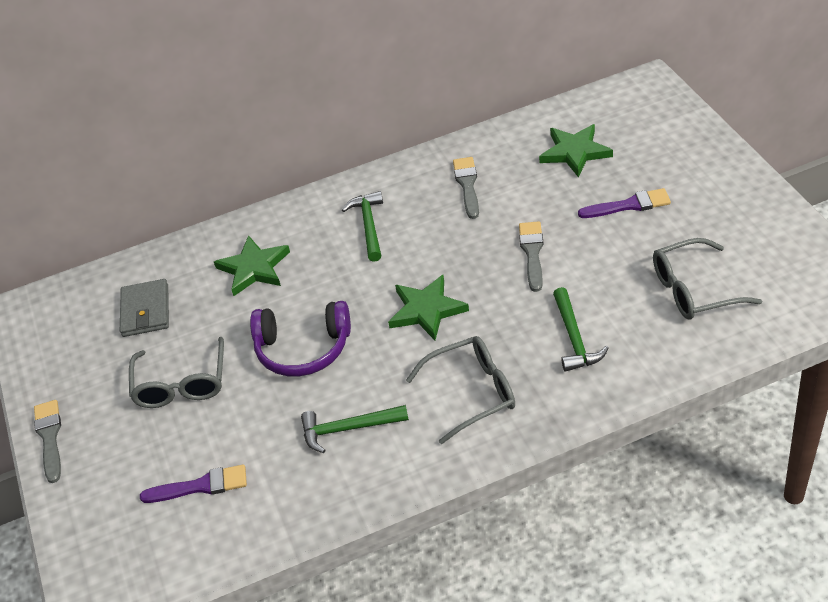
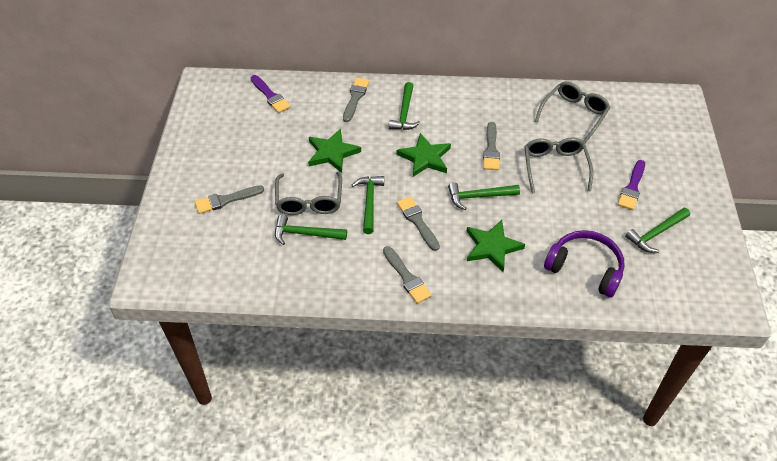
green hammer: [301,405,409,453] [342,191,383,262] [553,287,609,372] = 3 -> [275,214,347,245] [352,176,384,234] [389,82,420,130] [448,182,520,210] [625,208,690,253] = 5
grey brush: [34,400,61,483] [453,157,479,219] [519,221,543,292] = 3 -> [195,185,264,214] [343,77,369,122] [383,246,432,304] [397,196,440,251] [483,122,500,170] = 5
grey wallet: [120,279,169,337] = 1 -> none = 0

